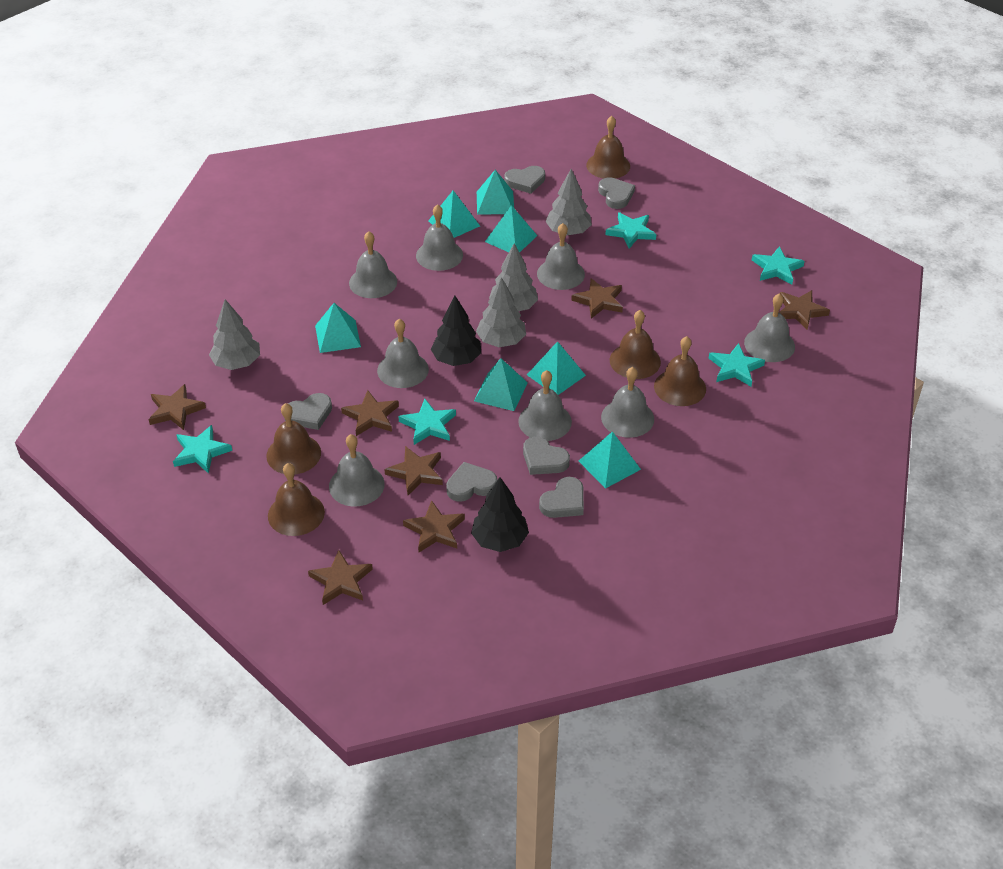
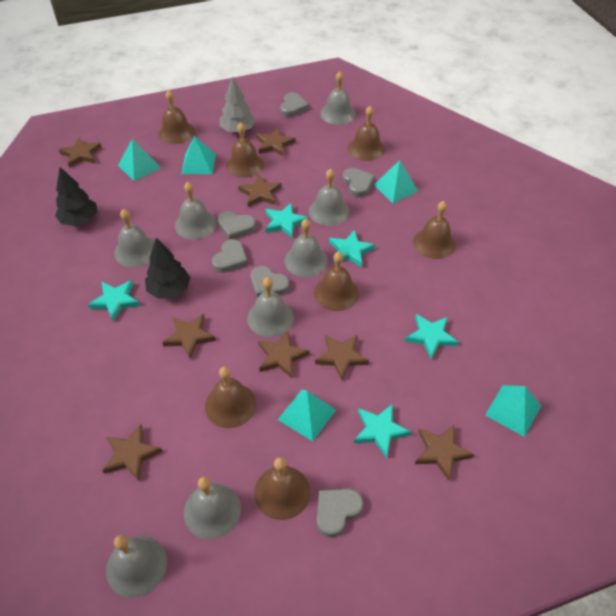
brown bell: [266,403,321,474] [268,463,325,536] [586,116,630,179] [610,310,661,379] [654,336,706,406] = 5 -> [158,90,195,144] [205,367,256,428] [226,122,264,178] [254,457,310,520] [314,252,359,311] [348,106,385,161] [413,201,456,259] = 7
brown star: [148,384,206,430] [308,550,373,605] [341,390,399,436] [384,446,443,495] [403,500,465,552] [571,278,623,318] [778,290,830,330] = 7 -> [59,137,101,168] [102,425,162,481] [162,314,216,359] [238,175,281,207] [256,128,295,157] [258,331,309,378] [315,335,369,380] [415,425,474,481] = 8
grey tree: [209,299,260,370] [476,277,526,347] [489,243,538,311] [545,169,592,235] = 4 -> [219,77,255,133] = 1
turquoise pyramid: [315,303,361,353] [428,190,480,238] [474,358,528,411] [477,170,514,215] [485,205,537,253] [527,341,586,395] [579,431,641,489] = 7 -> [118,139,161,181] [181,136,216,174] [278,389,336,441] [374,160,418,203] [485,385,541,437] = 5

